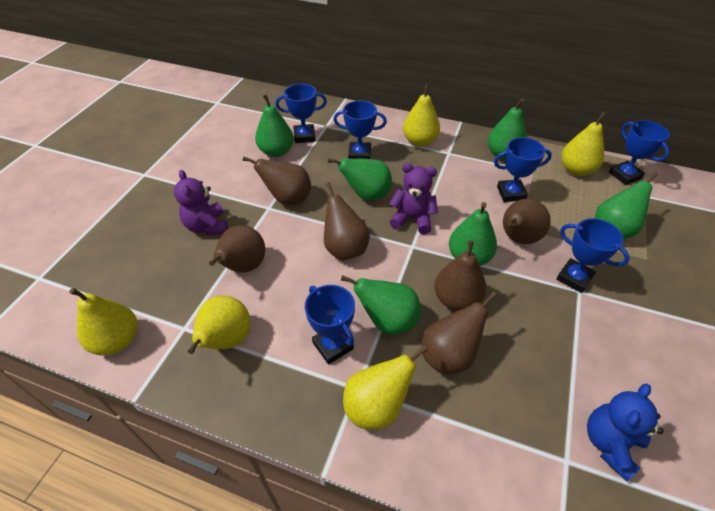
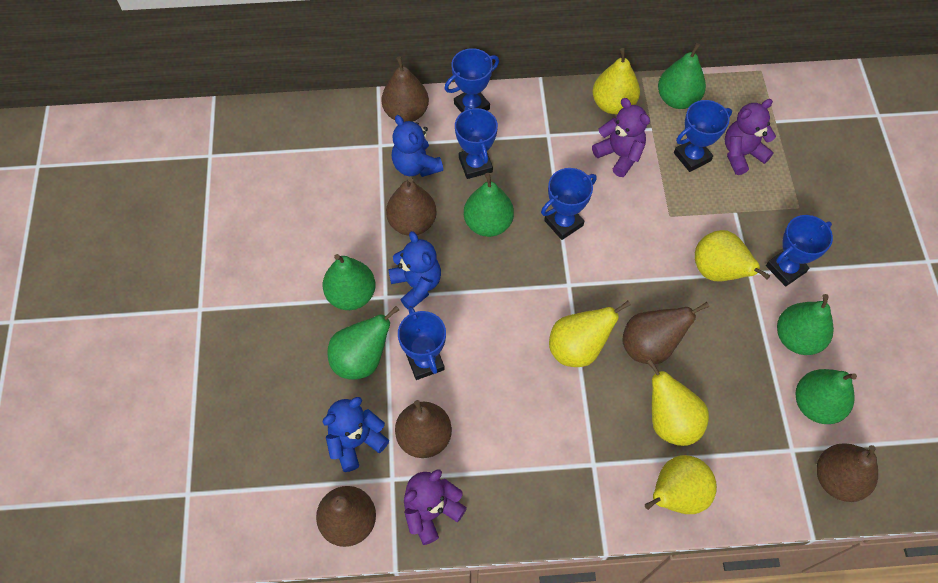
blue teddy bear: [587,383,664,481] = 1 -> [322,397,389,472] [388,231,441,309] [391,115,443,177] = 3
purple teddy bear: [174,170,228,235] [389,163,438,234] = 2 -> [404,470,467,545] [592,98,650,177] [725,99,776,175] = 3

